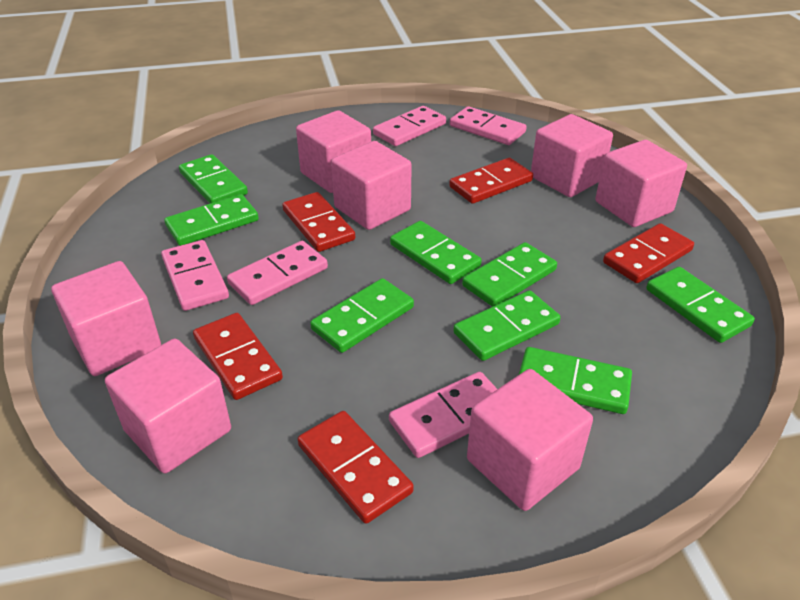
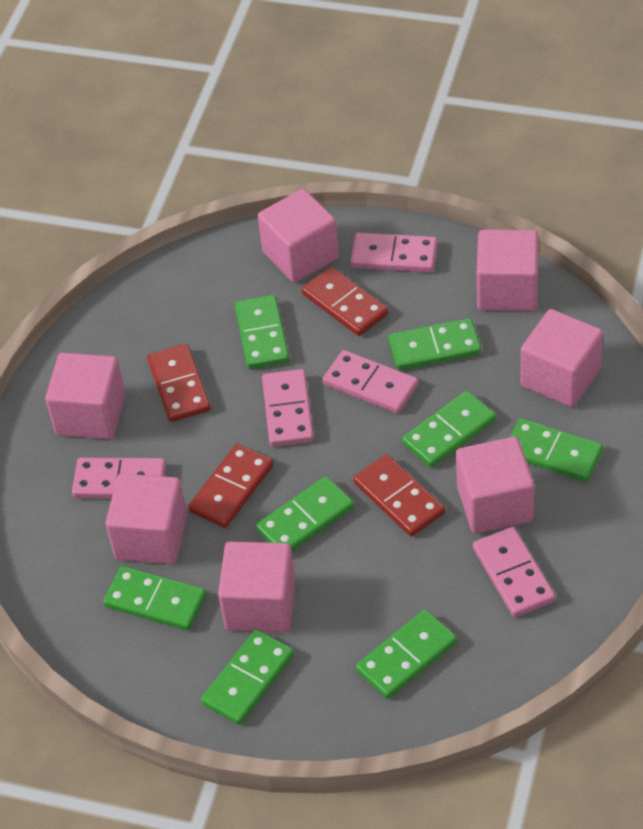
red domino: [193,313,283,400] [282,192,355,252] [297,411,413,524] [449,158,533,204] [603,223,694,283] = 5 -> [147,344,211,422] [188,444,274,528] [302,266,388,336] [353,454,445,537] = 4

